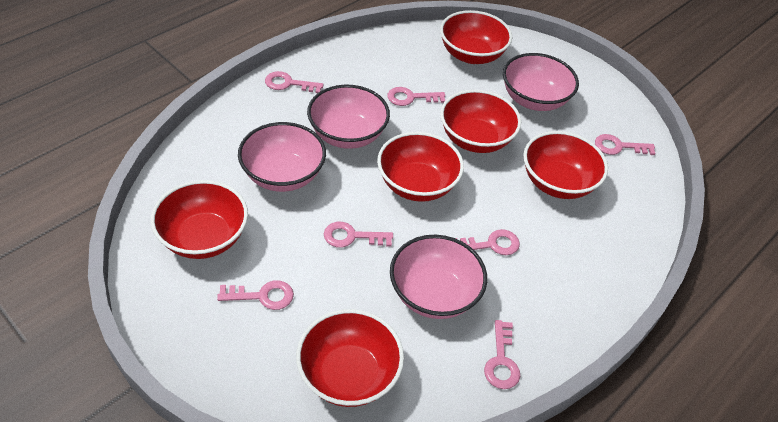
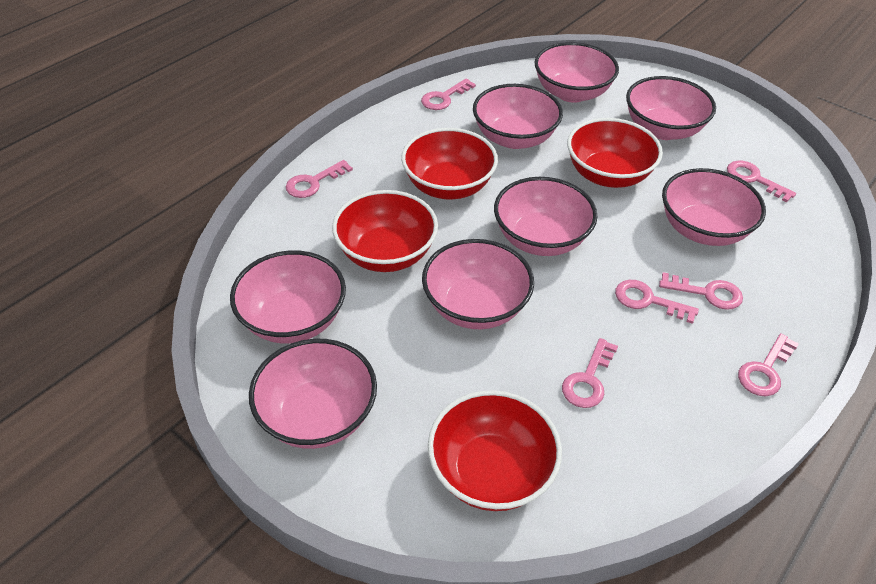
pink bowl: [238,122,326,192] [307,85,390,149] [390,235,487,319] [503,53,579,111] = 4 -> [230,251,346,344] [249,339,377,449] [422,239,534,329] [473,84,563,149] [494,177,597,256] [534,42,619,103] [626,76,716,140] [662,168,766,246] = 8
red bowl: [151,180,248,259] [296,309,404,407] [377,132,464,202] [440,10,512,64] [440,90,521,153] [523,131,608,199] = 6 -> [332,190,438,272] [401,128,498,200] [428,390,562,511] [567,118,663,188] = 4

